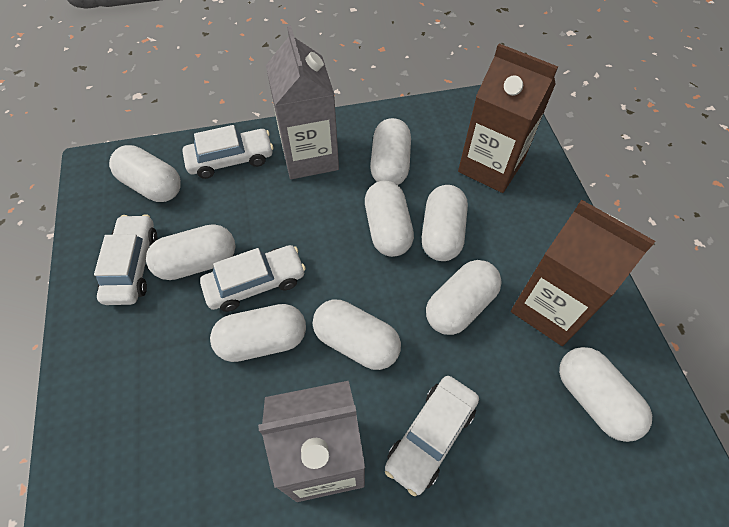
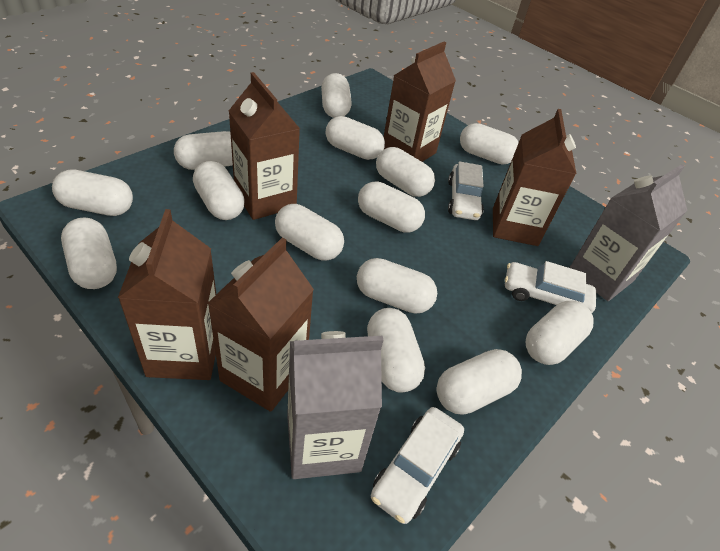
brown carton: [458,44,558,193] [511,200,655,346] = 2 -> [118,209,216,380] [207,237,314,412] [229,72,300,220] [384,42,456,162] [493,109,576,246] = 5
white capsule: [109,145,181,202] [146,224,236,280] [210,304,306,362] [313,300,401,370] [365,181,414,257] [370,118,411,185] [422,185,468,261] [426,260,502,335] [559,347,652,442] = 9 -> [52,169,133,216] [61,217,117,289] [174,131,233,170] [193,161,245,220] [275,204,344,261] [321,73,352,118] [326,116,385,160] [357,258,437,314] [358,181,425,233] [367,308,425,393] [376,147,435,197] [436,349,522,415] [460,123,519,165] [526,301,593,365] = 14
white car: [94,214,157,305] [183,125,274,179] [200,245,306,312] [385,376,479,496] = 4 -> [371,407,464,524] [448,162,484,220] [505,261,596,313] = 3

